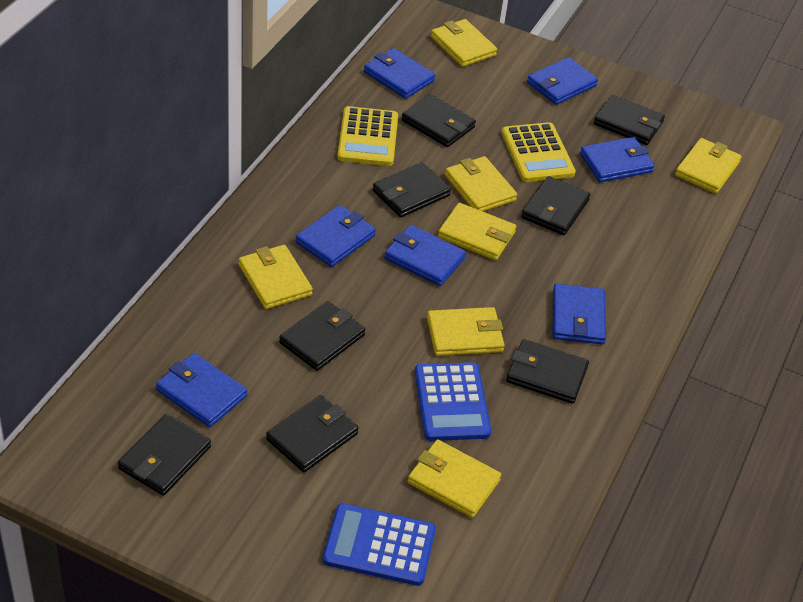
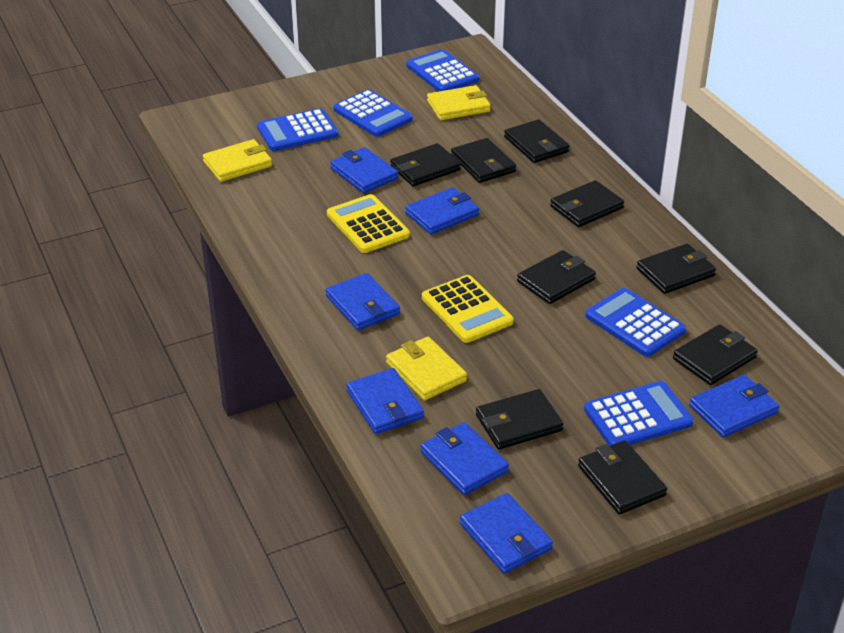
black wallet: [118,414,211,496] [266,395,359,472] [279,301,365,371] [373,162,451,217] [401,94,476,147] [506,339,589,404] [521,176,591,235] [594,95,665,145] = 8 -> [390,143,461,187] [451,138,516,183] [476,389,564,449] [504,119,570,163] [517,250,596,304] [550,180,624,227] [578,440,667,514] [636,243,716,294] [673,324,758,385] = 9
blue calculator: [322,503,436,586] [414,362,491,441] = 2 -> [257,108,339,151] [333,89,413,137] [406,49,479,92] [584,381,694,446] [585,288,686,357] = 5
yellow wallet: [239,245,313,309] [408,440,501,518] [427,307,505,356] [431,19,497,67] [438,203,516,261] [445,156,517,211] [675,138,742,194] = 7 -> [203,139,272,182] [386,337,467,400] [427,85,491,120] = 3

